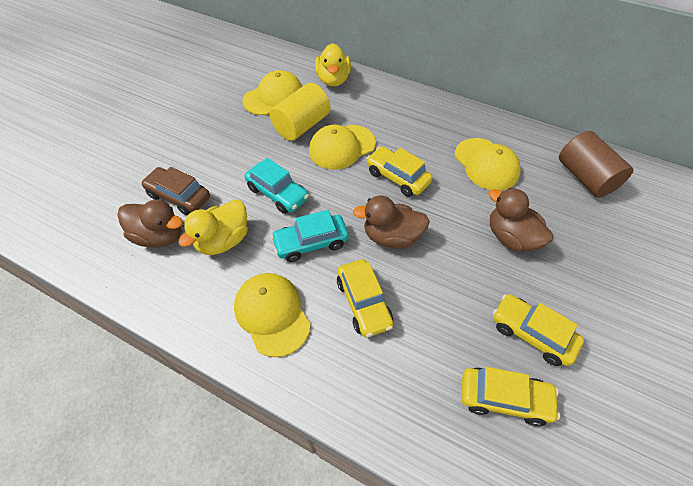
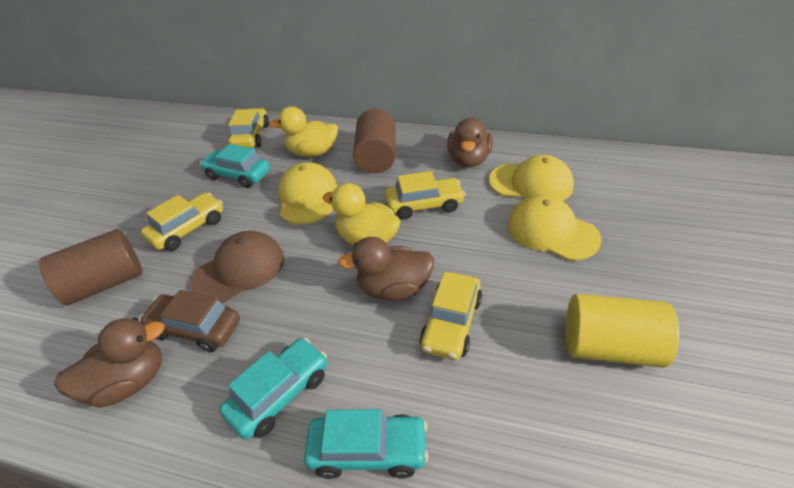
brown cap: none = 0 -> [190,231,284,303] = 1
brown cylinder: [559,131,634,198] = 1 -> [39,229,142,306] [353,109,395,174] = 2
turquoise car: [245,158,309,214] [271,210,349,262] = 2 -> [200,144,270,188] [219,337,327,440] [304,409,428,479] = 3
yellow cap: [234,273,311,357] [242,70,302,115] [309,125,376,170] [455,138,521,191] = 4 -> [278,162,337,224] [489,155,574,201] [507,195,601,260] = 3

